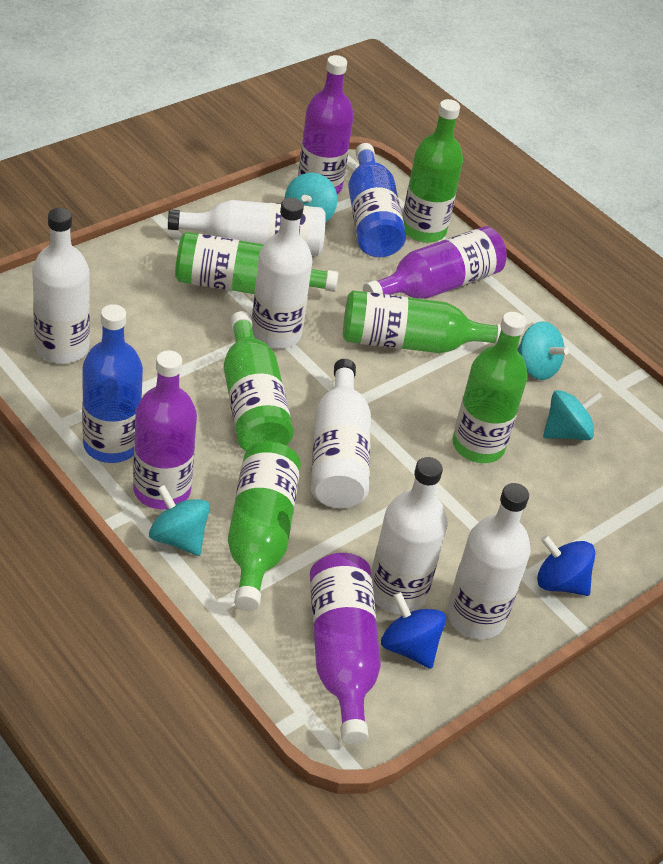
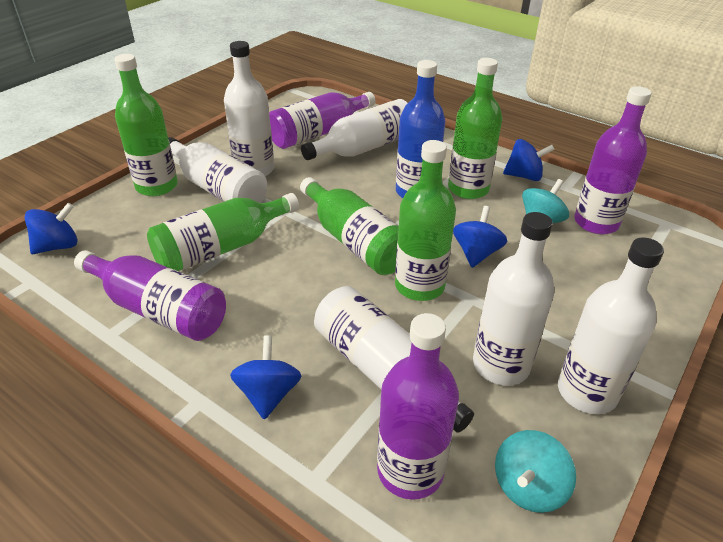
blue bottle: [82,304,143,463] [348,143,406,257] = 2 -> [396,60,446,198] = 1
blue spinning top: [381,592,446,669] [537,535,595,596] = 2 -> [25,203,77,254] [230,336,301,420] [453,206,507,268] [503,139,555,181] = 4
green bottle: [175,232,339,294] [223,311,294,451] [228,442,301,611] [343,291,501,353] [403,99,463,243] [452,312,528,463] = 6 -> [115,54,178,196] [147,193,299,271] [300,177,399,275] [395,140,456,301] [448,58,503,199] = 5
turquoise spinning top: [149,485,210,556] [285,173,337,223] [517,321,569,380] [543,390,603,440] = 4 -> [495,430,576,513] [522,179,569,223] = 2

